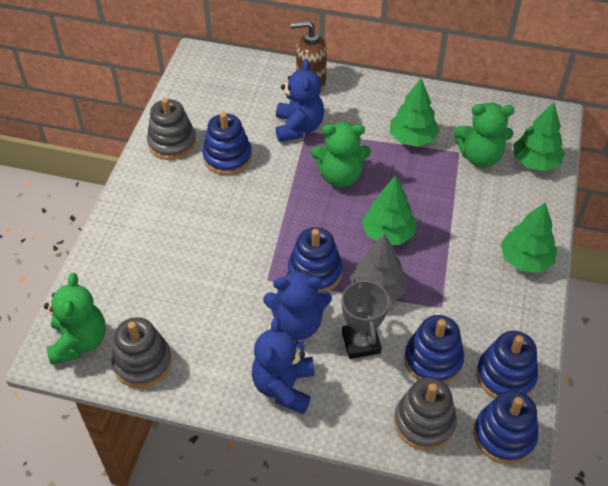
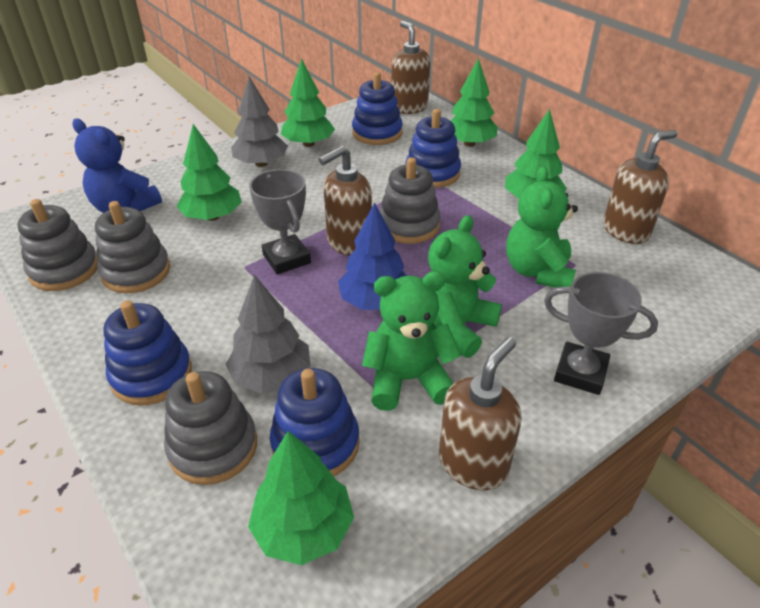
blue stacking toy: [202,112,252,175] [288,227,343,292] [404,315,464,384] [474,390,538,464] [476,331,538,398] = 5 -> [103,300,192,405] [270,368,360,476] [352,72,403,145] [405,109,461,188] = 4
blue teddy bear: [252,317,315,414] [263,269,332,340] [276,59,324,142] = 3 -> [72,119,162,213] = 1
blue tree: none = 0 -> [338,202,407,310] = 1
brown soap dispenser: [291,21,327,92] = 1 -> [319,146,372,256] [391,21,430,114] [439,337,521,490] [603,130,677,244] = 4
green tree: [362,175,417,245] [390,79,440,147] [500,203,557,273] [513,102,565,171] = 4 -> [177,124,242,221] [248,431,354,565] [281,58,335,147] [450,58,498,147] [505,109,567,198] = 5
grey stacking toy: [111,317,172,388] [147,98,196,160] [394,377,457,450] = 3 -> [17,199,98,291] [95,201,170,293] [164,371,257,485] [379,157,441,244] = 4
grey tree: [350,234,407,304] = 1 -> [226,275,310,393] [231,76,288,167] = 2
grey trophy: [342,276,389,359] = 1 -> [249,169,311,274] [544,272,658,395] = 2

